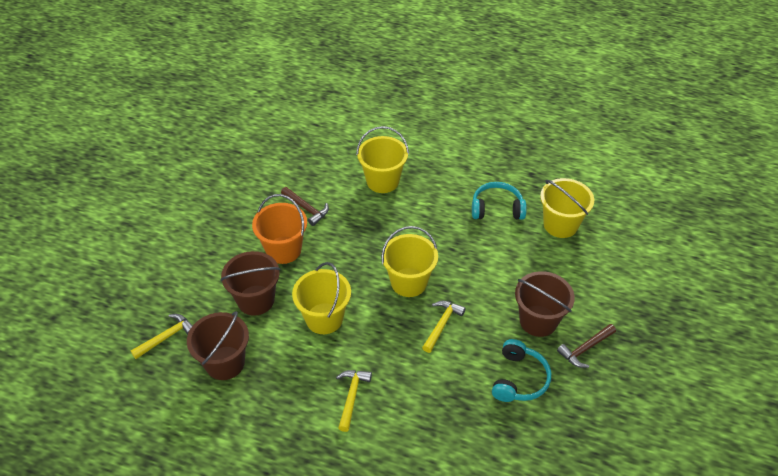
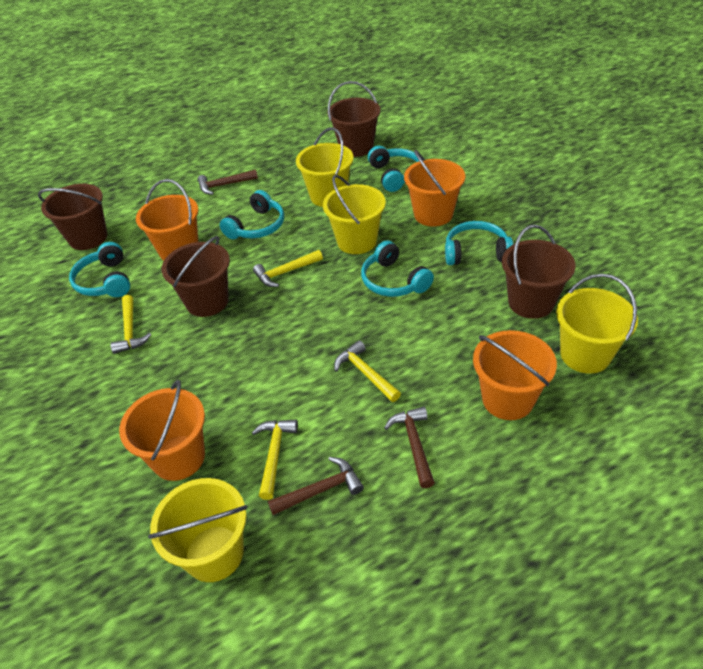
brown bucket: [187,311,249,380] [221,251,280,316] [515,271,575,337] = 3 -> [38,184,107,250] [162,236,230,317] [328,81,380,157] [502,225,576,319] = 4
brown hammer: [281,187,329,226] [557,324,616,368] = 2 -> [198,170,258,195] [268,457,364,515] [384,406,435,488] = 3
orange bucket: [252,194,307,264] = 1 -> [119,380,205,481] [136,179,199,261] [404,150,465,227] [473,330,557,420] = 4
turquoise headphones: [472,182,527,220] [492,339,551,402] = 2 -> [69,242,130,297] [220,190,284,239] [361,240,434,297] [368,146,419,192] [445,221,513,265] = 5
yellow hammer: [131,314,193,359] [336,370,372,432] [422,301,466,353] = 3 -> [111,295,151,354] [251,420,298,500] [253,250,323,287] [334,340,401,402] = 4

